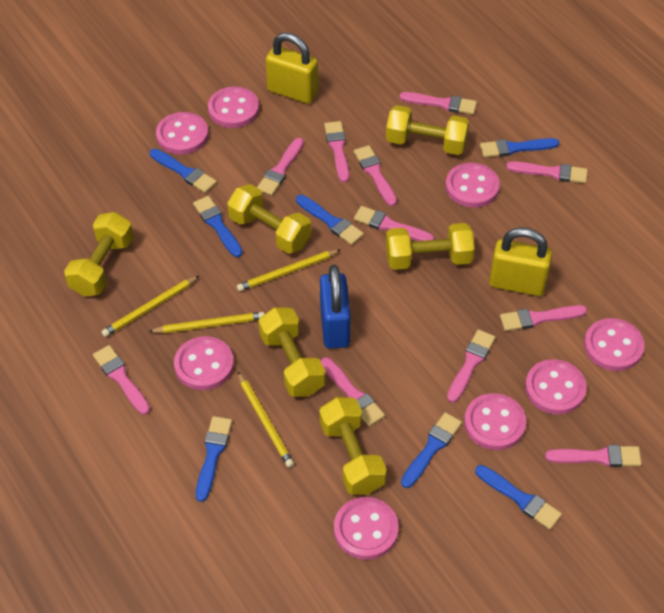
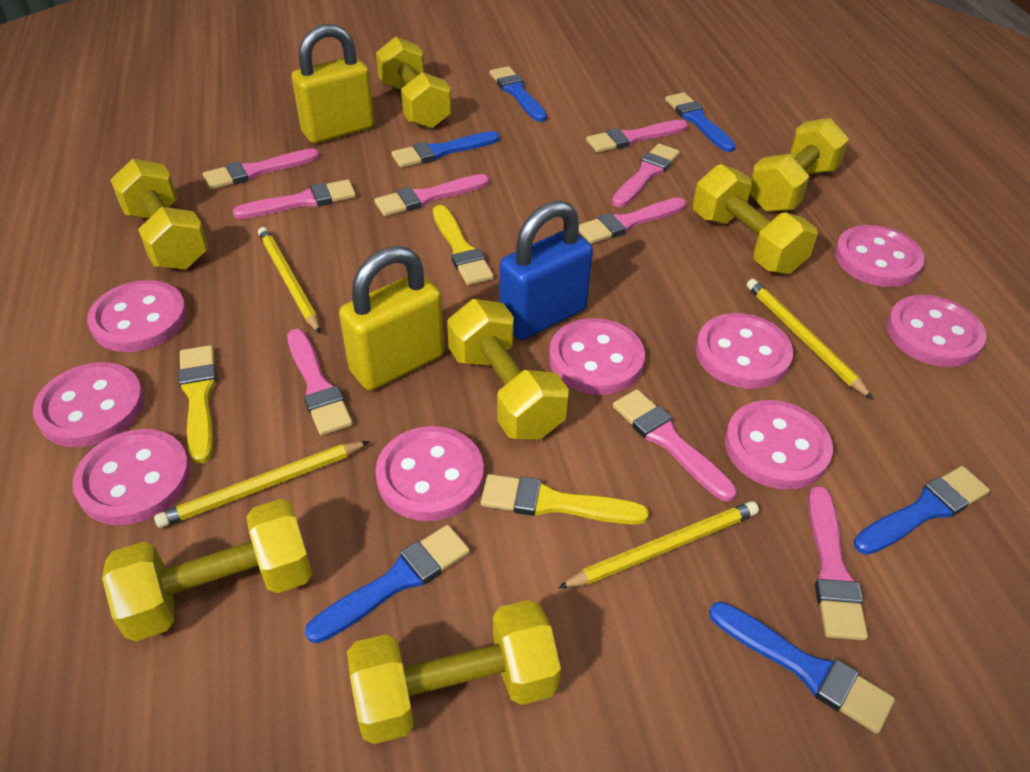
blue brush: [150,149,217,193] [193,196,243,257] [196,416,232,502] [296,195,364,245] [401,412,462,488] [475,465,562,529] [480,138,559,158] = 7 -> [305,525,470,643] [391,131,500,168] [489,66,547,122] [665,92,735,152] [709,602,895,734] [853,466,990,555] = 6
pink brush: [93,345,150,415] [257,138,304,196] [321,357,385,426] [324,121,349,183] [354,145,397,206] [354,206,434,241] [399,92,477,115] [447,329,495,403] [500,305,587,331] [506,161,588,183] [545,445,642,467] = 11 -> [203,148,320,189] [232,179,356,219] [287,329,353,436] [374,174,489,216] [578,197,686,244] [586,120,688,153] [612,144,680,207] [613,389,737,501] [808,486,868,641] = 9
pink button: [156,112,208,155] [174,336,234,390] [208,87,259,128] [334,497,399,560] [446,163,500,208] [464,393,526,450] [525,359,587,415] [584,318,644,371] = 8 -> [33,362,144,447] [72,429,191,525] [87,280,187,352] [375,426,484,521] [549,318,645,395] [696,313,793,389] [725,400,833,489] [835,225,925,287] [887,295,987,367] = 9
yellow brush: none = 0 -> [178,345,217,464] [433,205,494,285] [481,474,649,525] = 3
yellow dumbbell: [64,212,133,296] [227,184,311,254] [258,307,325,397] [319,397,387,495] [386,105,469,155] [386,223,475,270] = 6 -> [102,499,312,641] [110,159,208,270] [347,600,561,744] [376,37,452,129] [447,299,569,439] [693,164,818,274] [750,118,849,212] = 7

